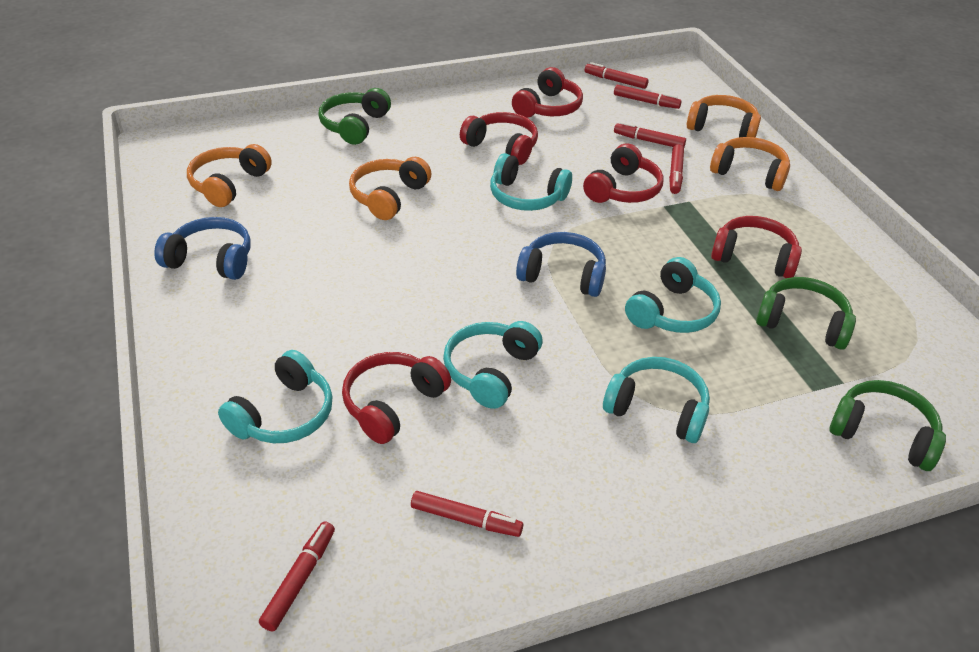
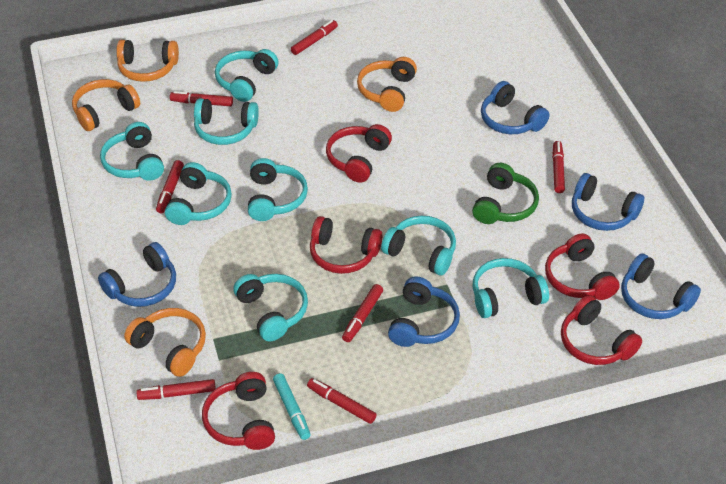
blue headphones: [154,217,251,280] [516,232,606,297] = 2 -> [98,242,176,307] [388,276,460,347] [481,81,549,134] [572,173,644,231] [621,254,701,319] = 5
green headphones: [318,88,391,145] [756,277,856,350] [829,380,946,471] = 3 -> [472,163,539,224] = 1
red marker: [259,521,335,631] [411,491,523,537] [585,62,649,89] [614,85,682,109] [614,122,686,147] [669,144,684,194] = 6 -> [136,379,216,400] [156,160,184,213] [170,91,233,106] [291,20,338,55] [307,378,377,424] [342,284,383,342] [552,141,565,193] = 7
turquoise headphones: [218,350,333,443] [443,321,542,409] [490,153,572,211] [603,357,710,443] [625,257,721,333] = 5 -> [100,122,164,181] [165,162,232,225] [194,98,259,145] [215,49,279,102] [233,274,308,341] [248,158,308,221] [381,216,456,276] [473,258,549,318] = 8
turquoise marker: none = 0 -> [273,373,311,440] = 1

